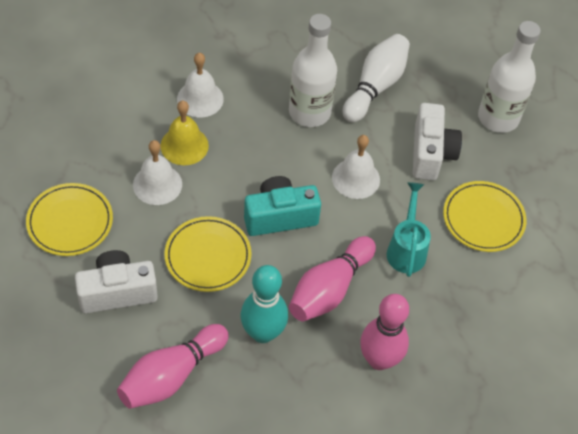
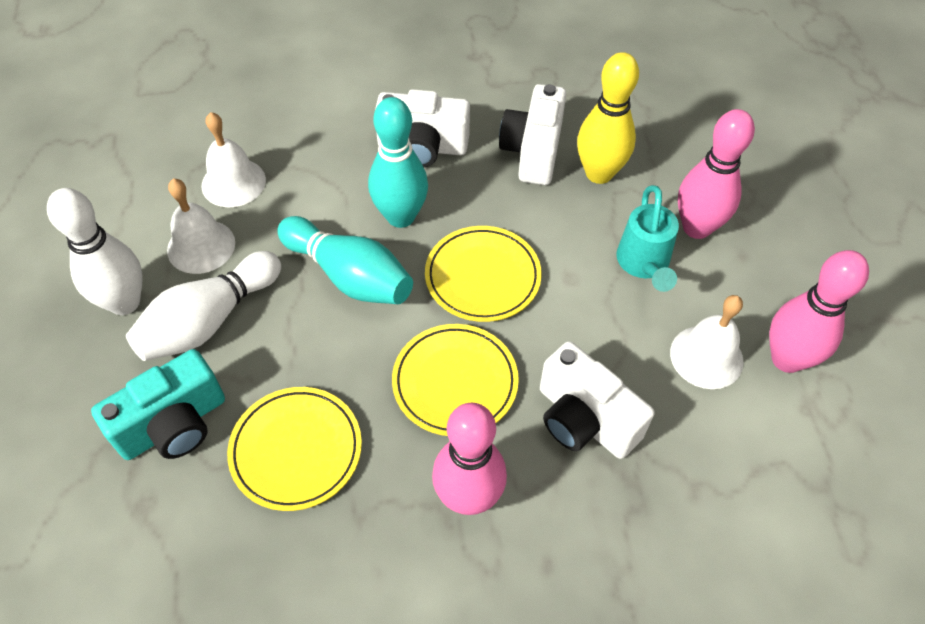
turquoise bowling pin: [240,265,288,343] = 1 -> [277,216,413,304] [368,97,428,228] = 2
white bottle: [289,14,337,127] [478,21,541,133] = 2 -> none = 0
white bowling pin: [343,34,410,122] = 1 -> [47,188,143,315] [126,251,281,361] = 2
white camera: [75,250,158,314] [413,103,462,180] = 2 -> [375,89,470,167] [499,84,566,185] [540,341,654,459] = 3
yellow bell: [161,101,209,165] = 1 -> none = 0
yellow bowling pin: none = 0 -> [577,52,639,184] = 1

